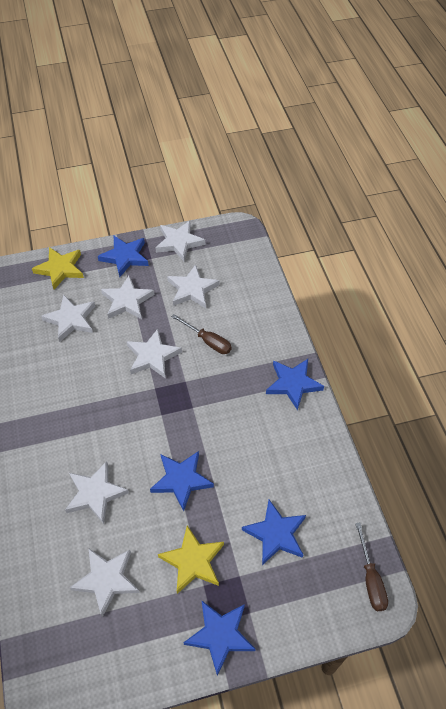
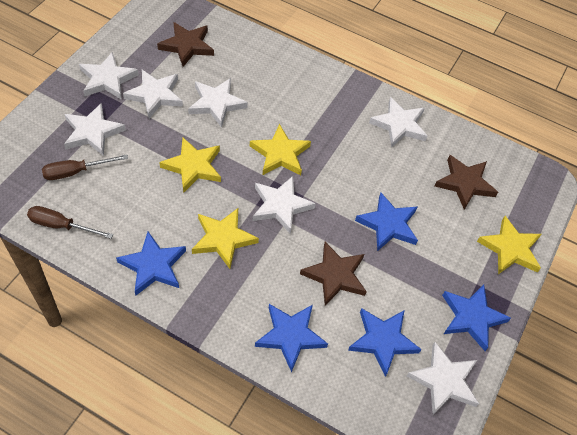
brown star: none = 0 -> [157,22,214,67] [300,242,367,306] [435,155,498,210] = 3
yellow star: [32,247,84,290] [158,525,224,594] = 2 -> [159,138,221,193] [192,208,259,269] [250,124,311,175] [477,216,542,274] = 4

